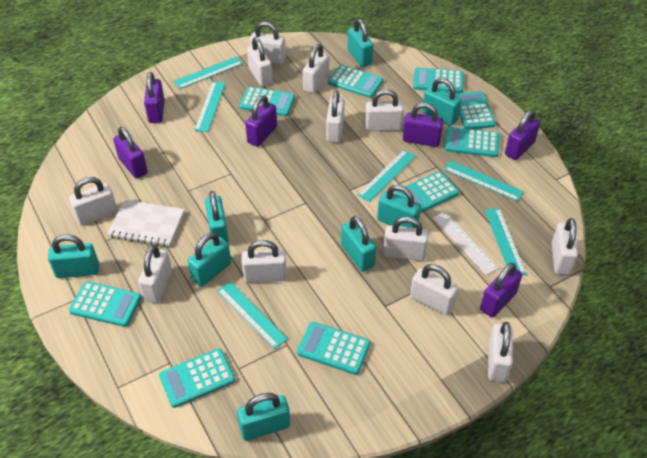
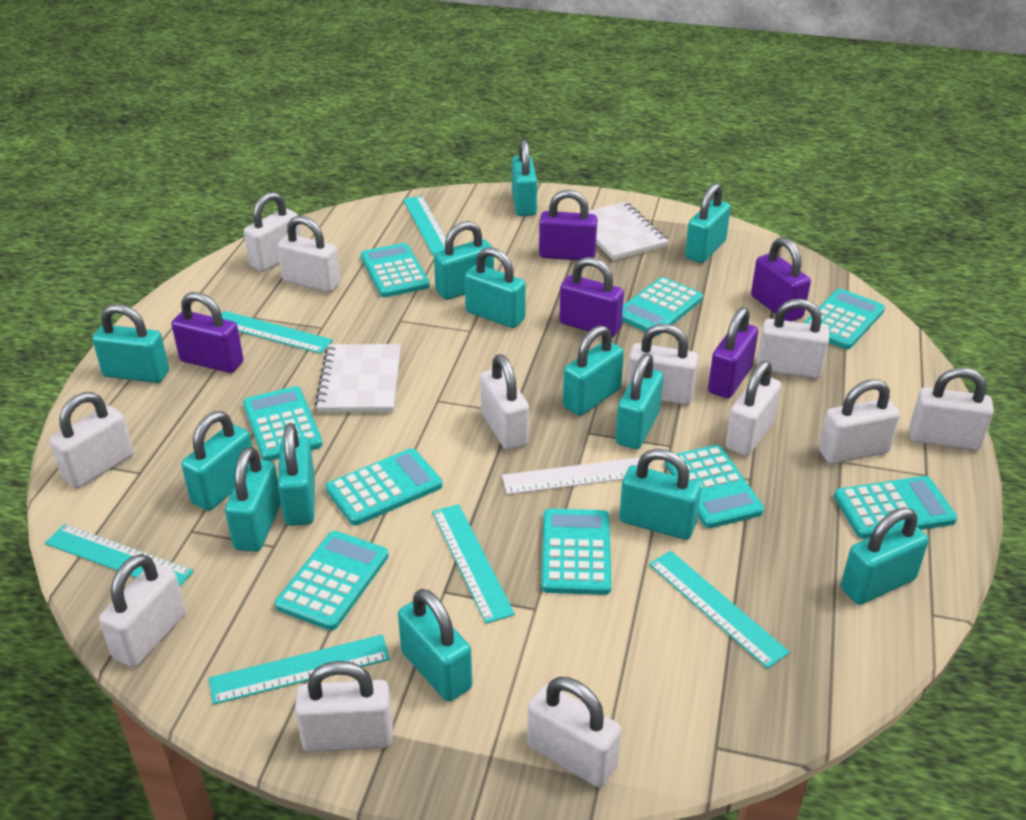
purple padlock: [113,127,148,178] [144,72,165,123] [245,95,277,147] [403,103,443,147] [480,263,522,318] [505,110,540,160] = 6 -> [171,292,243,373] [539,190,597,260] [559,257,624,337] [708,307,758,398] [751,237,811,322] = 5
turquoise padlock: [48,234,99,278] [188,233,231,287] [205,191,229,242] [237,393,290,441] [341,216,376,272] [347,19,373,67] [377,185,421,228] [422,78,461,126] = 8 -> [92,304,169,383] [181,411,252,511] [225,447,281,552] [278,423,315,526] [398,589,472,702] [434,221,494,300] [464,247,526,328] [512,140,537,216] [563,325,624,416] [615,354,663,449] [619,449,701,540] [685,183,731,263] [841,507,929,605] = 13
white notebook: [107,200,184,247] = 1 -> [315,344,401,413] [588,202,669,260] = 2

